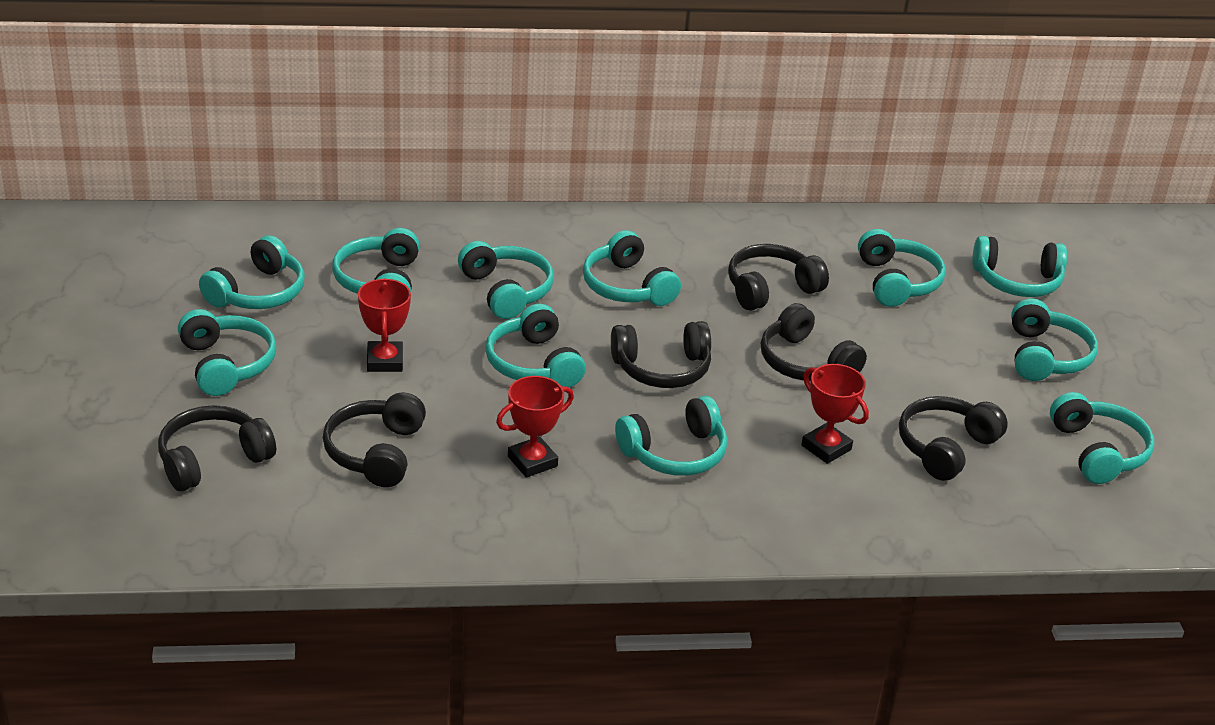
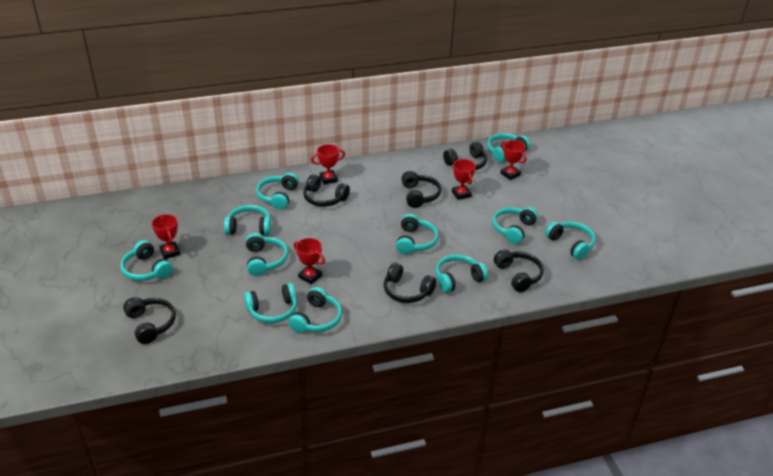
red trophy: [358,279,411,372] [496,376,574,478] [801,364,869,464] = 3 -> [152,214,180,259] [294,238,325,284] [311,144,345,185] [452,159,476,200] [500,140,527,180] = 5

